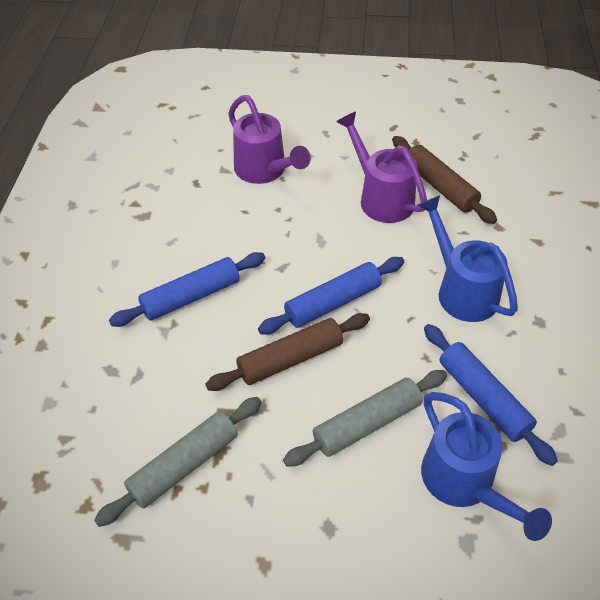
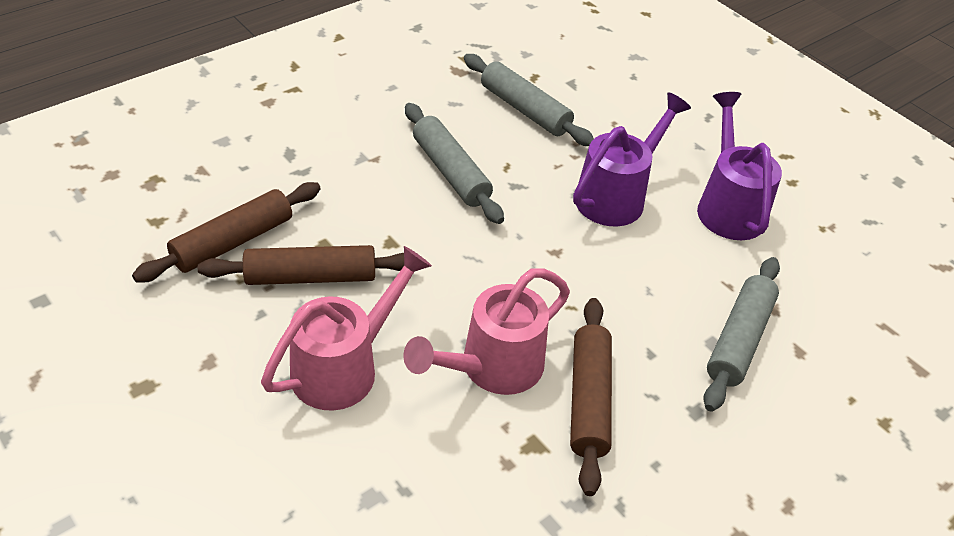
blue rolling pin: [109,252,265,327] [258,257,404,335] [424,324,558,466] = 3 -> none = 0
blue watering can: [418,195,518,322] [421,392,552,541] = 2 -> none = 0
brown rolling pin: [206,313,370,391] [392,136,497,224] = 2 -> [132,182,321,283] [198,245,404,285] [570,298,612,496] = 3
grey rolling pin: [94,397,262,527] [283,370,447,467] = 2 -> [405,103,504,224] [464,54,594,146] [703,257,780,412] = 3
pink watering can: none = 0 -> [261,246,432,411] [403,268,570,395] = 2

